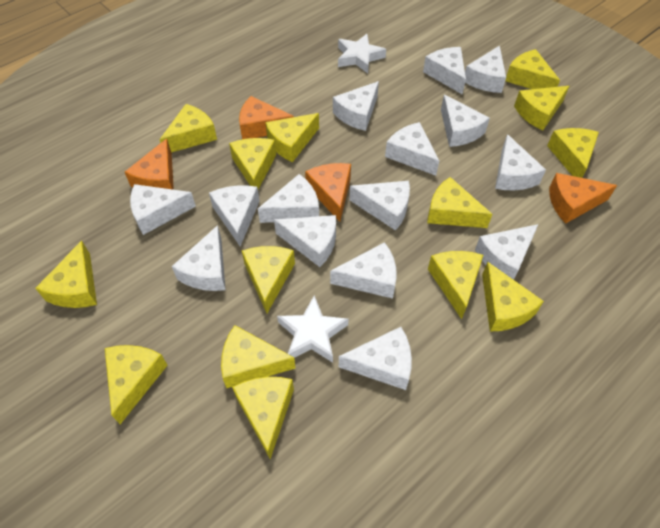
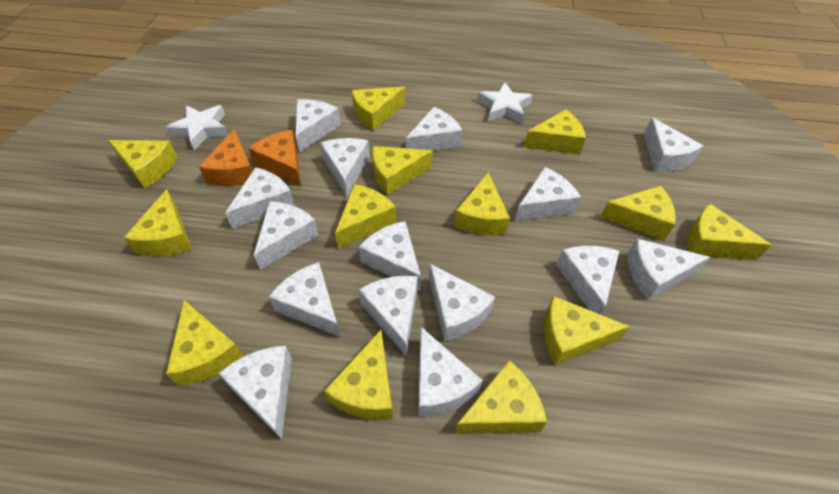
orange cheese: [125,139,174,190] [239,96,294,139] [305,163,351,222] [549,173,617,224] = 4 -> [199,129,253,186] [248,130,301,186] = 2
yellow cheese: [35,240,97,308] [105,345,168,424] [160,104,217,153] [221,325,296,388] [229,138,276,190] [232,377,294,459] [242,246,295,313] [265,113,319,163] [427,177,492,228] [428,251,483,319] [482,262,544,332] [505,49,560,89] [514,86,569,131] [547,128,599,178] = 14 -> [108,140,178,188] [124,189,192,256] [166,300,243,386] [324,330,393,420] [335,184,396,248] [352,87,405,131] [372,146,433,195] [454,172,510,235] [455,360,547,434] [523,110,586,154] [544,296,630,365] [600,186,676,240] [687,204,771,260] = 13

